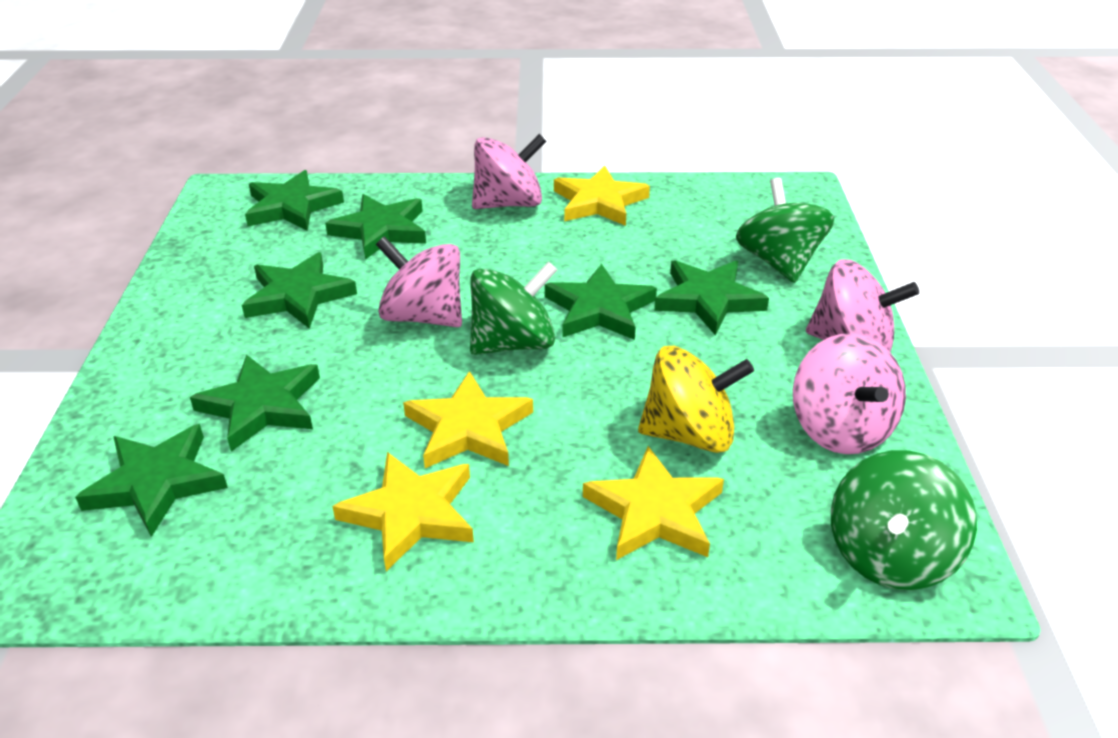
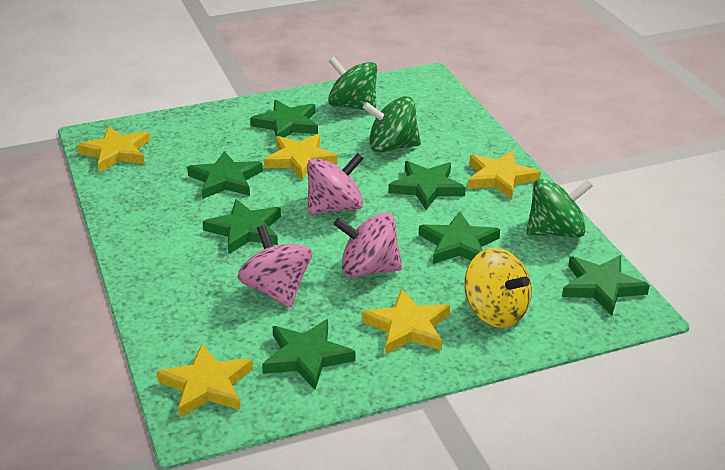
pink spinning top: [376,236,462,327] [472,134,546,209] [793,333,906,454] [806,259,919,352] = 4 -> [237,225,312,307] [307,153,364,215] [334,212,402,278] = 3
yellow star: [332,452,474,571] [403,371,533,468] [554,166,650,226] [583,446,724,560] = 4 -> [77,126,150,172] [157,344,253,418] [263,134,337,180] [362,289,450,355] [467,151,541,199] = 5

